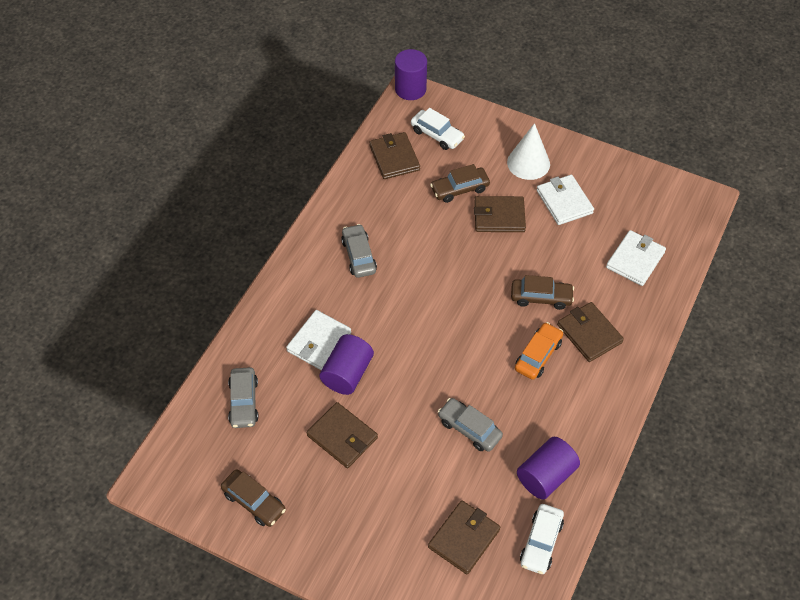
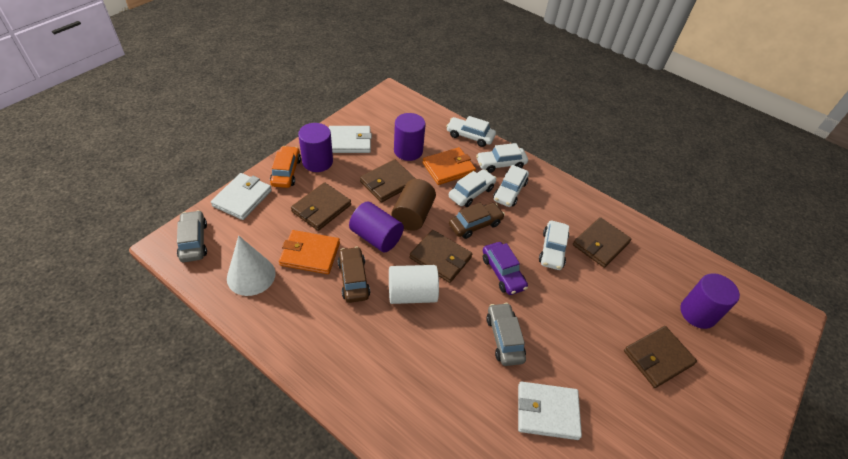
brown car: [221,469,286,527] [430,164,490,203] [511,275,574,310] = 3 -> [337,247,370,303] [449,202,505,239] = 2
brown cylinder: none = 0 -> [391,179,436,231] = 1
grey car: [228,367,259,428] [341,224,377,278] [438,398,503,452] = 3 -> [177,210,207,262] [486,303,526,366] = 2
orange wallet: none = 0 -> [279,230,340,274] [423,147,476,185] = 2
purple car: none = 0 -> [483,242,528,295] = 1
purple cylinder: [319,334,374,395] [395,49,427,100] [517,437,580,500] = 3 -> [298,123,333,172] [349,202,404,252] [394,113,426,161] [680,273,740,329] = 4
white car: [411,108,465,150] [520,504,564,574] = 2 -> [446,116,496,147] [449,169,497,207] [476,143,528,173] [493,165,529,207] [539,221,569,270] = 5
white cylinder: none = 0 -> [389,265,439,304] = 1

